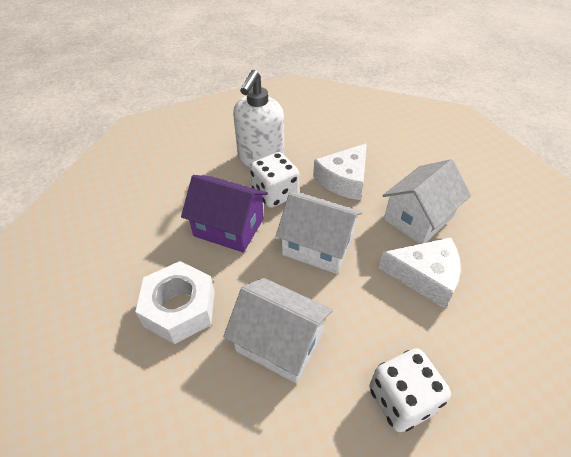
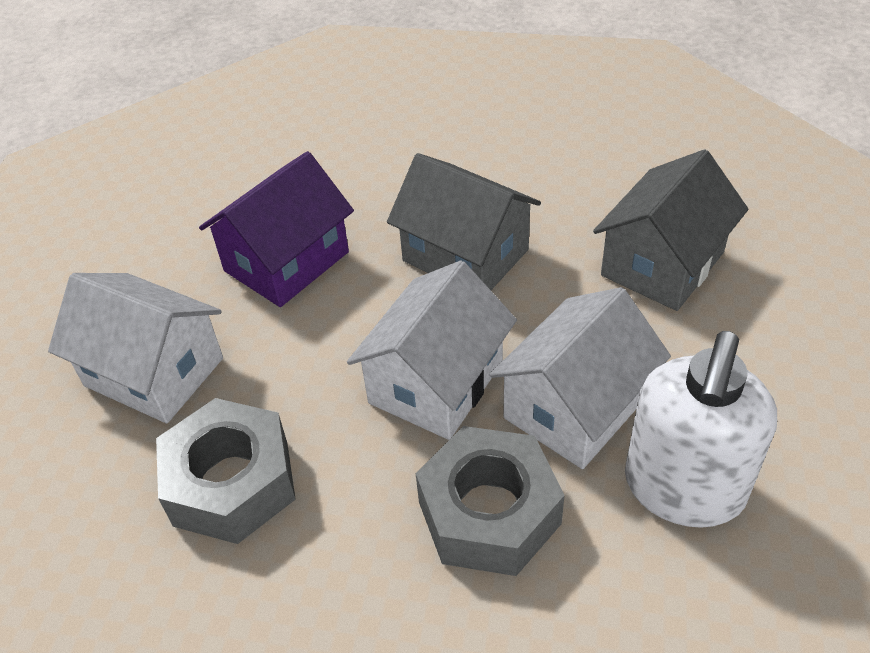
grey house: none = 0 -> [387,153,541,290] [593,149,748,311] = 2
grey nut: none = 0 -> [156,398,296,544] [416,426,565,576] = 2
white cheese: [313,143,367,200] [378,237,461,309] = 2 -> none = 0
white dice: [250,152,299,208] [369,348,451,432] = 2 -> none = 0
white nut: [135,261,215,344] = 1 -> none = 0

